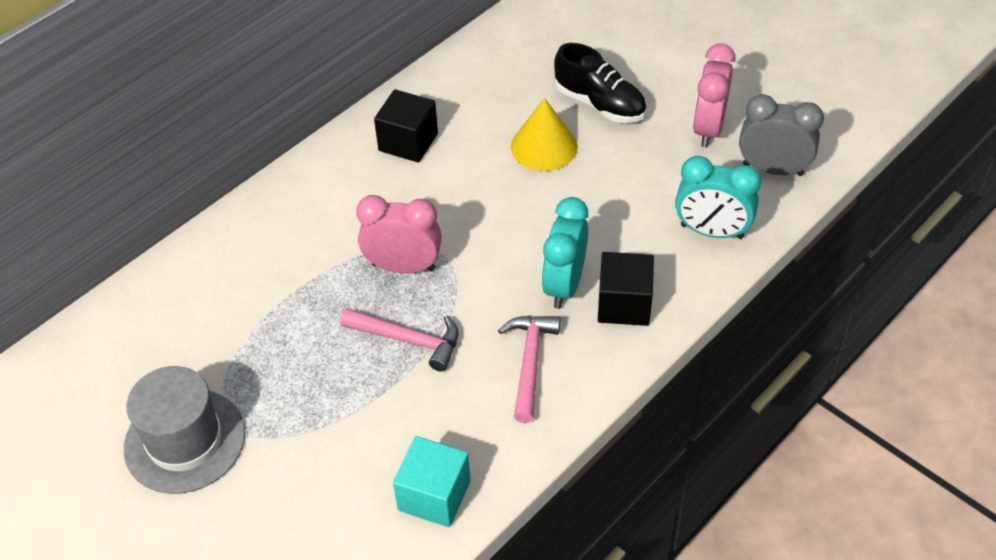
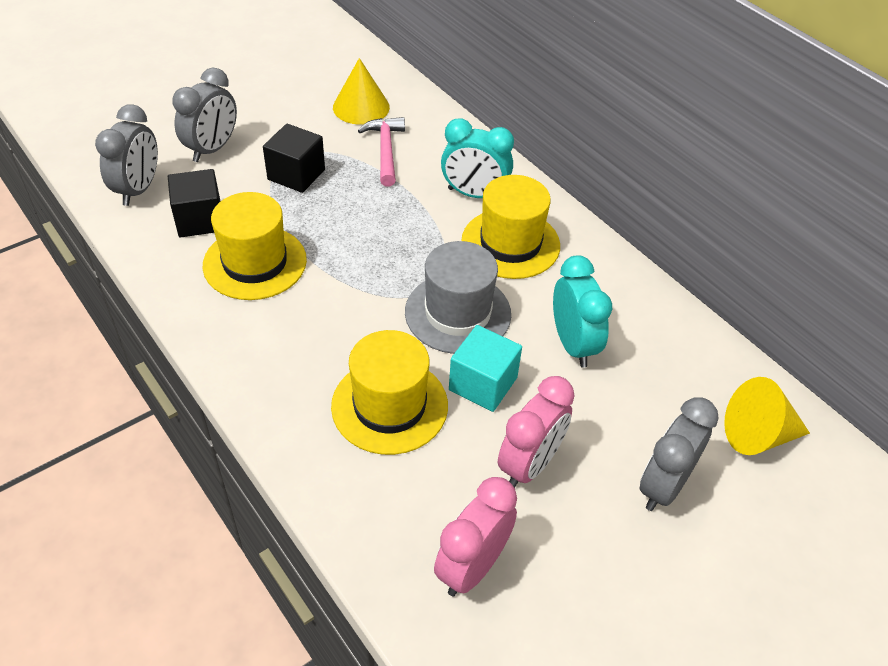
black shoe: [554,43,647,123] = 1 -> none = 0
grey clock: [739,94,824,176] = 1 -> [95,104,158,206] [173,68,237,162] [639,397,718,511] = 3
pink hammer: [340,308,459,372] [498,316,560,423] = 2 -> [358,117,405,186] = 1
yellow cone: [511,98,578,171] = 1 -> [333,58,390,125] [724,377,810,455] = 2
yellow hat: none = 0 -> [203,192,307,300] [331,330,448,455] [461,175,560,279] = 3

